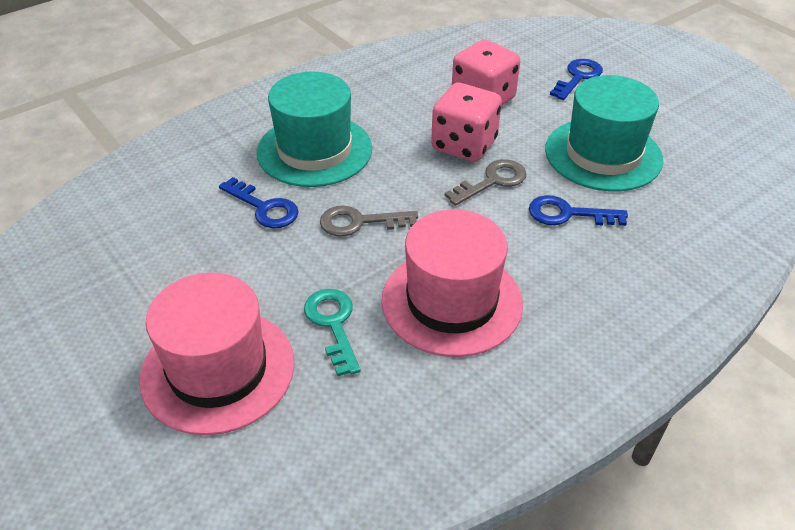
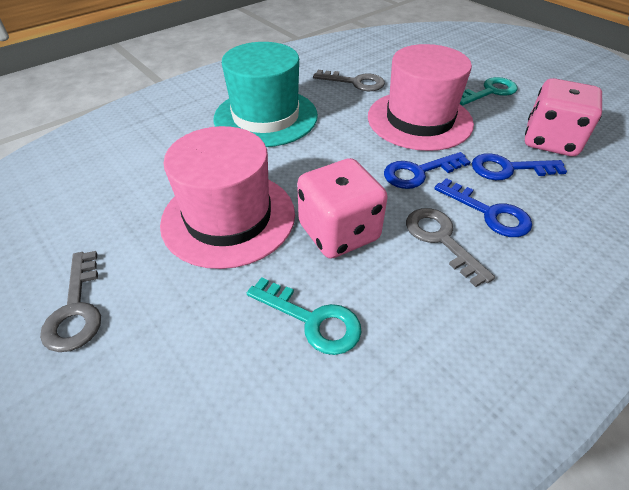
grey key: [320,206,418,237] [445,159,527,206] = 2 -> [40,251,101,352] [313,70,385,91] [406,208,495,287] = 3
turquoise hat: [257,72,372,187] [545,75,663,191] = 2 -> [214,42,318,147] = 1
turquoise key: [304,289,361,376] = 1 -> [247,277,362,355] [460,77,518,106] = 2

